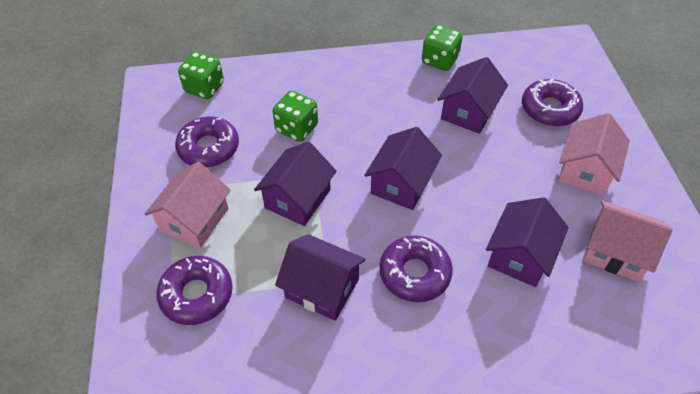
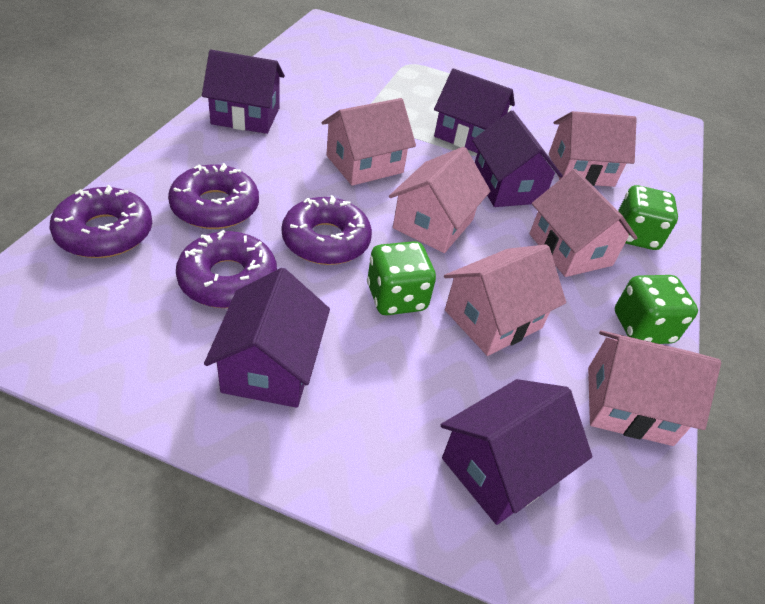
pink house: [145,162,231,248] [558,113,630,195] [583,200,673,282] = 3 -> [322,98,416,186] [389,147,490,253] [444,244,566,356] [529,169,638,277] [549,111,637,187] [588,330,721,446] = 6

